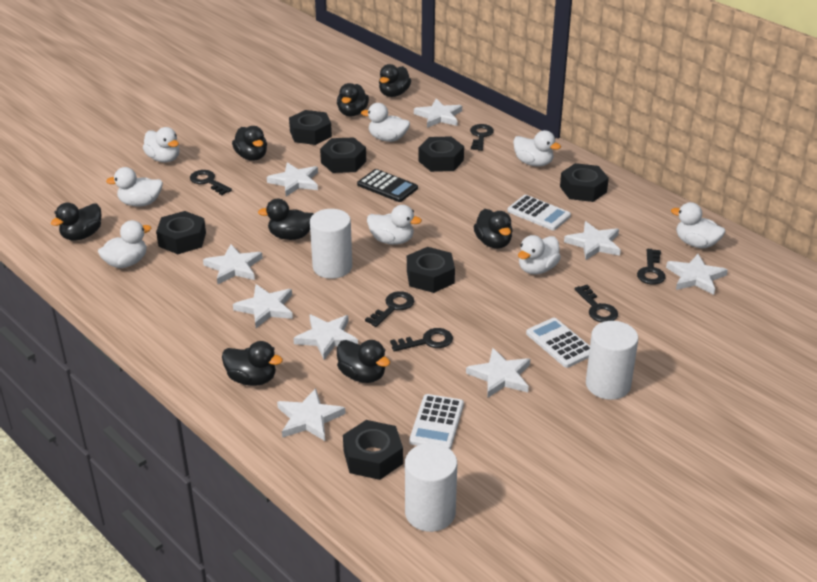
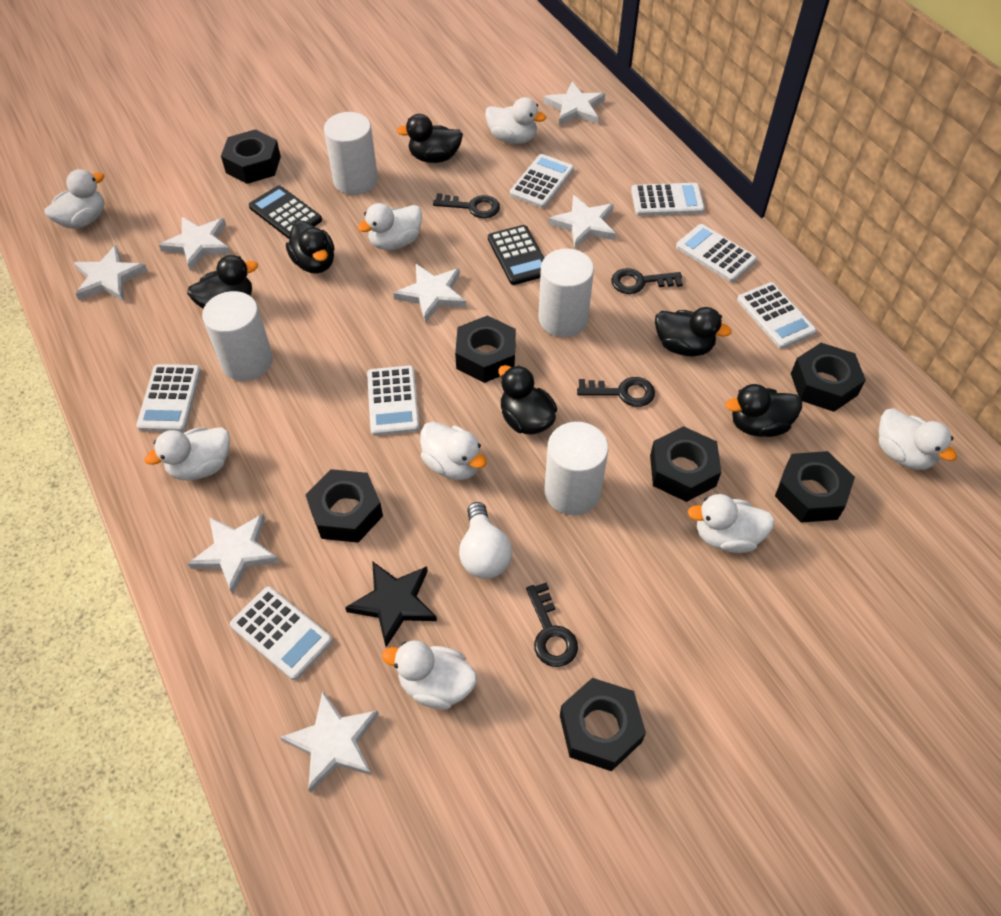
black calculator: [357,169,418,202] = 1 -> [249,185,322,239] [488,225,544,285] = 2
black duck: [51,203,101,240] [222,341,283,386] [232,126,267,161] [258,198,313,240] [337,83,369,116] [337,340,390,383] [379,64,411,97] [474,209,512,249] = 8 -> [187,255,258,309] [286,221,334,274] [397,114,463,163] [498,365,557,435] [655,307,732,356] [726,384,802,437] = 6
black key: [190,170,232,195] [365,291,414,327] [390,328,453,352] [470,124,494,151] [574,285,618,322] [637,249,665,285] = 6 -> [433,193,500,218] [526,582,578,667] [577,377,655,407] [611,268,683,294] = 4
black star: none = 0 -> [345,561,437,647] = 1
white calculator: [409,394,464,450] [507,195,571,230] [526,318,590,368] = 3 -> [136,364,201,432] [230,587,333,680] [367,365,420,436] [510,154,574,208] [631,183,705,216] [676,224,757,282] [737,282,816,349] = 7
white cylinder: [310,209,352,279] [405,443,457,532] [586,321,638,400] = 3 -> [202,291,273,381] [324,112,378,195] [538,249,594,337] [544,422,608,515] = 4
white light bulb: none = 0 -> [459,502,512,579] = 1
white star: [203,244,263,284] [233,284,293,328] [267,162,318,196] [277,388,345,441] [293,315,358,360] [414,99,462,128] [466,348,530,397] [564,221,621,260] [666,254,728,295] = 9 -> [74,245,148,302] [159,217,231,271] [188,513,279,594] [280,691,379,793] [393,264,466,323] [543,81,605,126] [549,195,616,249] = 7

